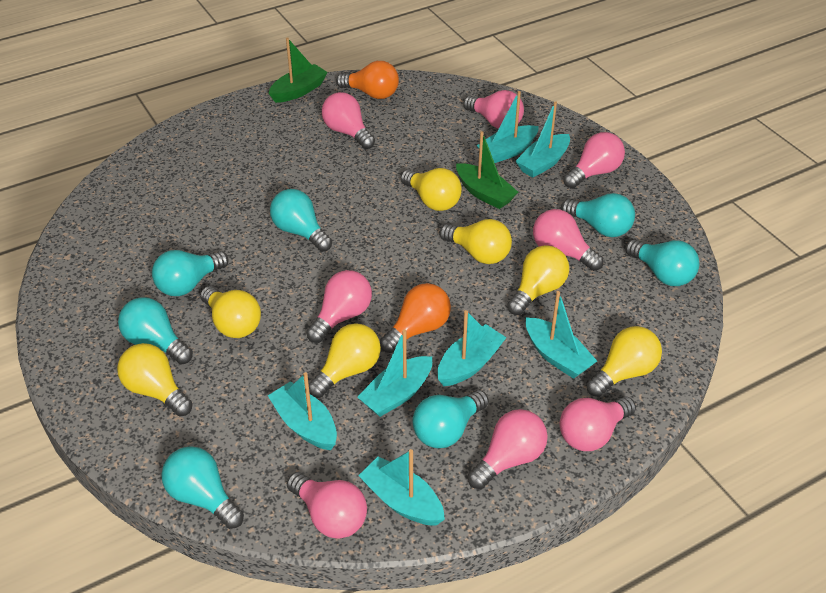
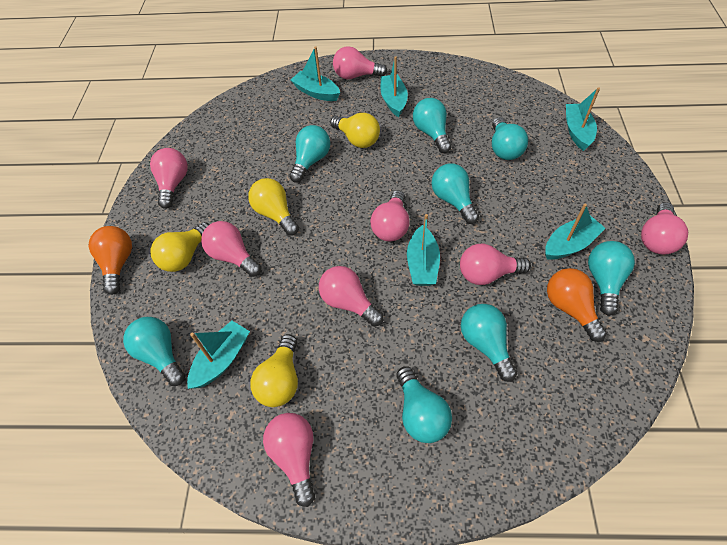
green boat: [269,37,328,103] [456,131,518,209] = 2 -> none = 0
turquoise boat: [268,372,337,450] [358,329,432,417] [358,449,445,526] [437,310,507,386] [477,91,539,163] [516,101,570,178] [526,291,597,379] = 7 -> [187,321,250,389] [291,47,340,101] [381,56,408,117] [407,214,440,286] [545,204,605,260] [566,87,600,151] = 6
turquoise light bulb: [118,297,193,364] [152,250,229,296] [161,446,244,529] [270,189,332,252] [412,390,489,448] [561,193,635,237] [625,239,699,286] = 7 -> [123,317,185,386] [289,125,330,183] [396,366,452,443] [413,98,451,153] [431,164,479,224] [461,304,517,382] [492,117,528,160] [588,241,635,316] = 8
yellow light bulb: [117,343,193,416] [200,286,261,338] [309,323,381,398] [401,168,462,211] [440,219,512,264] [507,245,569,315] [587,326,662,397] = 7 -> [150,222,210,272] [248,178,299,236] [250,334,298,407] [330,113,380,148] = 4

